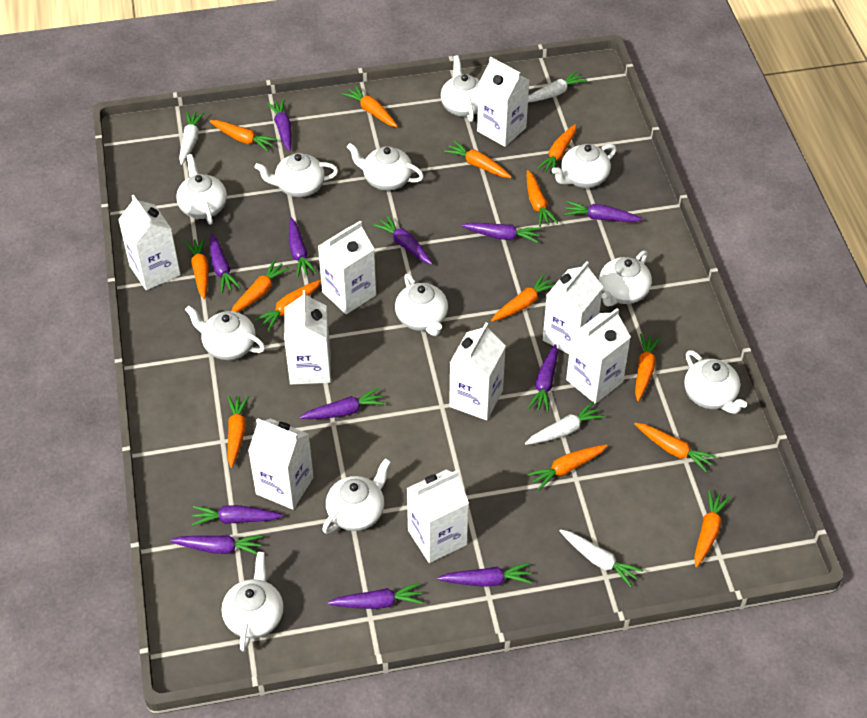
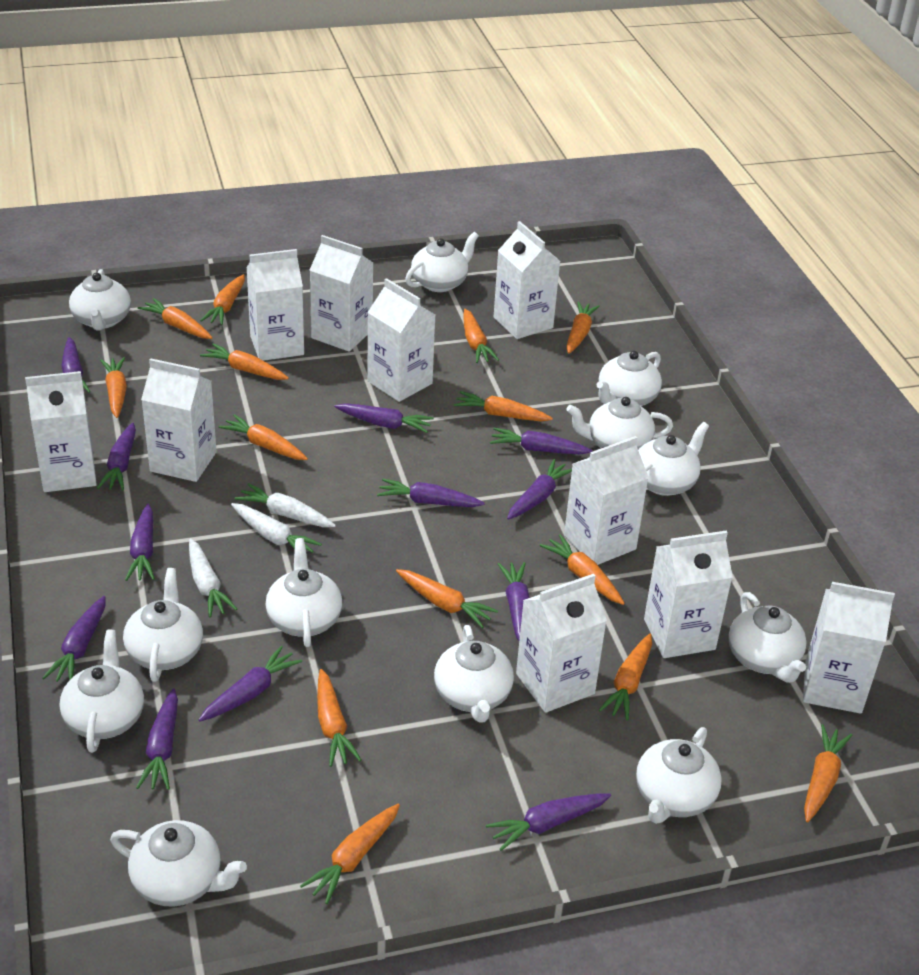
white carrot: [179,111,204,165] [525,402,605,445] [528,71,587,102] [560,530,643,587] = 4 -> [189,539,237,618] [231,503,322,553] [235,483,336,527] = 3
white carton: [118,195,181,290] [248,418,314,510] [284,290,331,385] [318,221,376,314] [407,470,469,563] [449,323,506,420] [477,57,530,147] [543,261,603,354] [566,308,631,404] = 9 -> [25,371,97,492] [141,358,217,482] [246,249,304,361] [310,235,373,352] [367,278,435,402] [494,221,560,339] [516,574,607,713] [564,436,649,565] [644,531,733,658] [803,582,895,714] = 10
white teapot: [176,154,227,225] [185,305,265,360] [222,552,284,652] [255,153,338,197] [322,458,391,534] [347,143,424,190] [395,273,448,336] [441,55,480,122] [552,144,616,188] [599,251,652,306] [684,350,747,414] = 11 -> [60,630,144,753] [69,269,131,331] [110,820,247,907] [123,568,203,682] [265,538,342,647] [405,232,479,292] [434,625,514,723] [566,397,673,449] [596,351,662,406] [636,727,722,824] [638,422,709,496] [728,592,807,683] = 12

